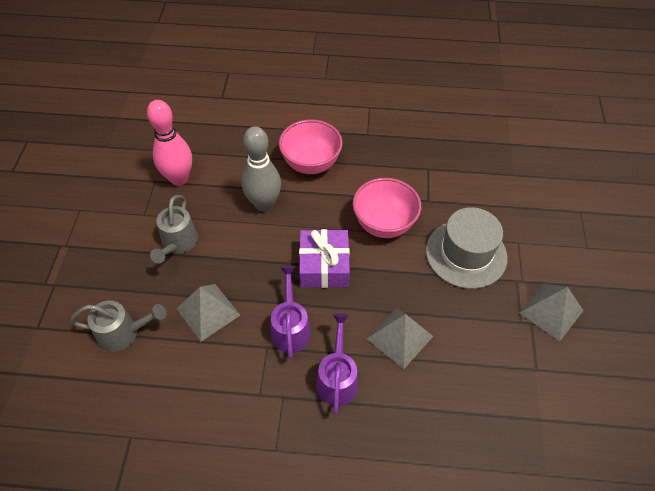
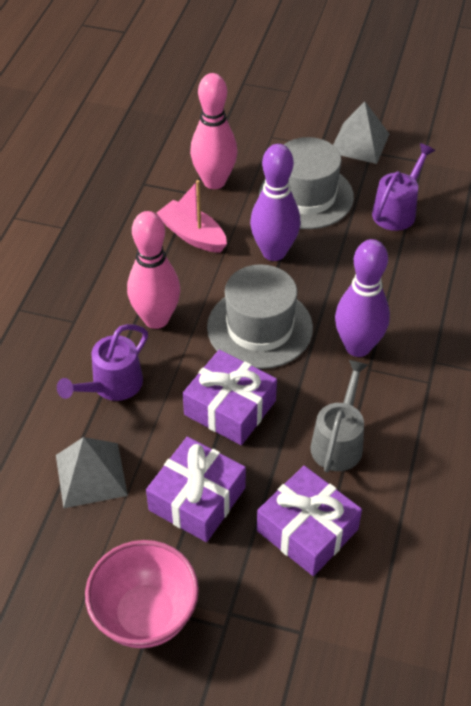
grey bowling pin: [242,126,281,212] = 1 -> none = 0
grey hat: [426,207,508,289] = 1 -> [207,264,313,369] [259,137,354,229] = 2
grey pyramid: [176,284,240,342] [367,308,433,369] [519,283,584,342] = 3 -> [56,437,128,509] [333,101,389,164] = 2
grey watering can: [70,300,166,352] [150,195,198,264] = 2 -> [310,360,368,472] = 1
pink boat: none = 0 -> [157,180,227,253] = 1
pink bowl: [279,120,343,174] [353,178,421,238] = 2 -> [85,540,199,648] = 1
pink bowling pin: [147,100,192,186] = 1 -> [127,211,180,329] [190,73,237,189] = 2
purple bowling pin: none = 0 -> [250,144,301,261] [335,239,390,357] = 2
purple gift: [299,229,350,288] = 1 -> [146,437,246,542] [183,350,277,445] [257,466,362,576] = 3

